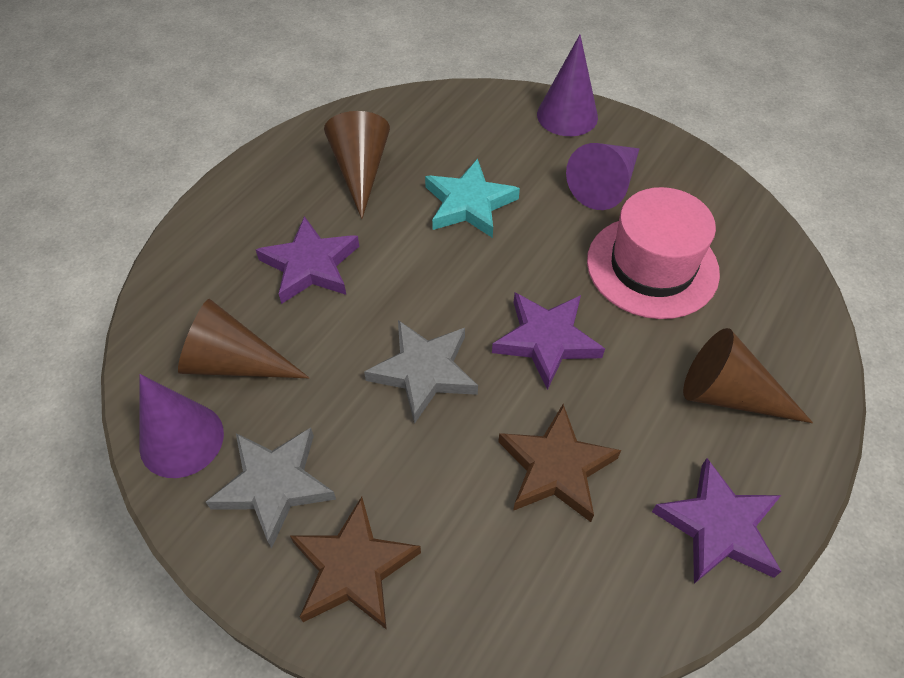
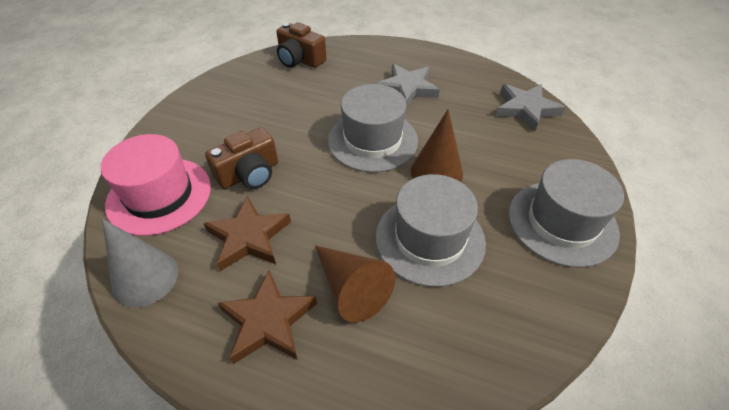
brown camera: none = 0 -> [205,127,278,189] [276,22,327,68] = 2
brown cone: [178,299,309,378] [324,111,390,219] [683,328,813,423] = 3 -> [315,245,395,323] [411,109,463,182] = 2
grey cone: none = 0 -> [102,219,178,307] = 1
grey hat: none = 0 -> [328,84,418,172] [376,174,486,287] [509,159,624,268] = 3
purple cone: [139,374,224,478] [537,35,598,136] [566,143,639,210] = 3 -> none = 0
purple star: [256,216,359,304] [492,293,605,390] [652,458,781,584] = 3 -> none = 0
turquoise star: [425,159,520,238] = 1 -> none = 0

